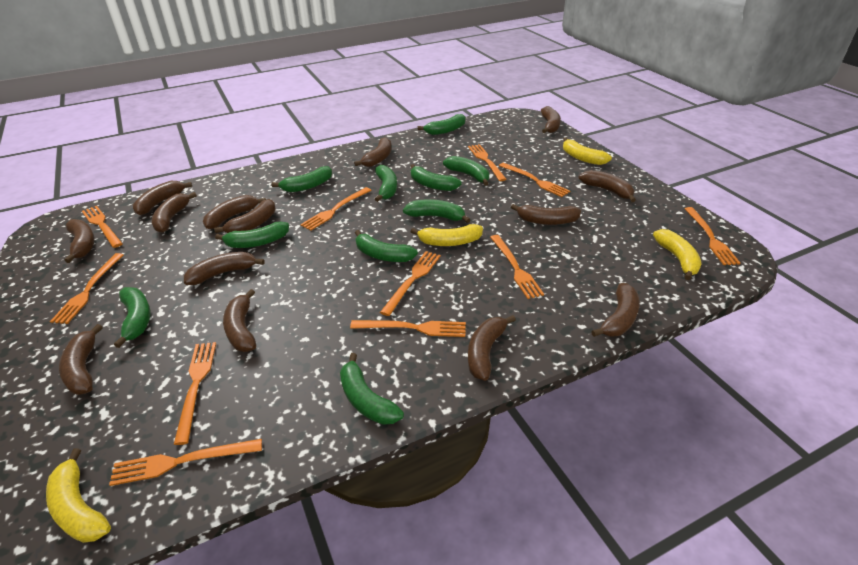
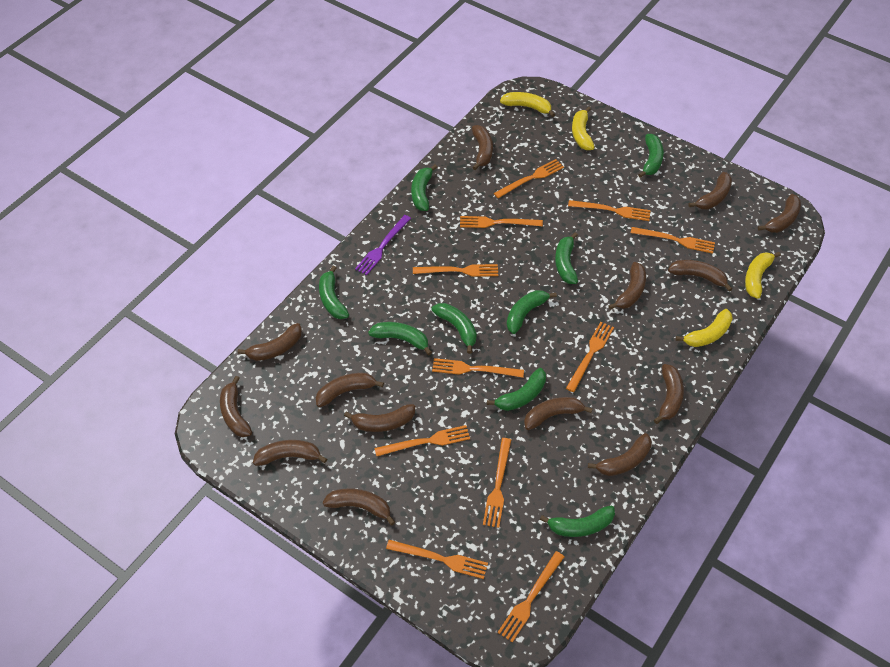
green banana: [114,287,150,348] [215,222,289,248] [271,166,332,192] [340,353,404,425] [355,230,418,262] [375,165,397,202] [403,199,471,223] [410,164,462,191] [418,114,465,135] [443,156,489,186] = 10 -> [319,266,349,319] [368,322,432,355] [411,164,437,211] [432,303,477,354] [487,368,546,411] [507,290,557,334] [540,505,615,537] [555,232,578,284] [638,134,664,178] = 9
purple fork: none = 0 -> [355,215,411,275] = 1

